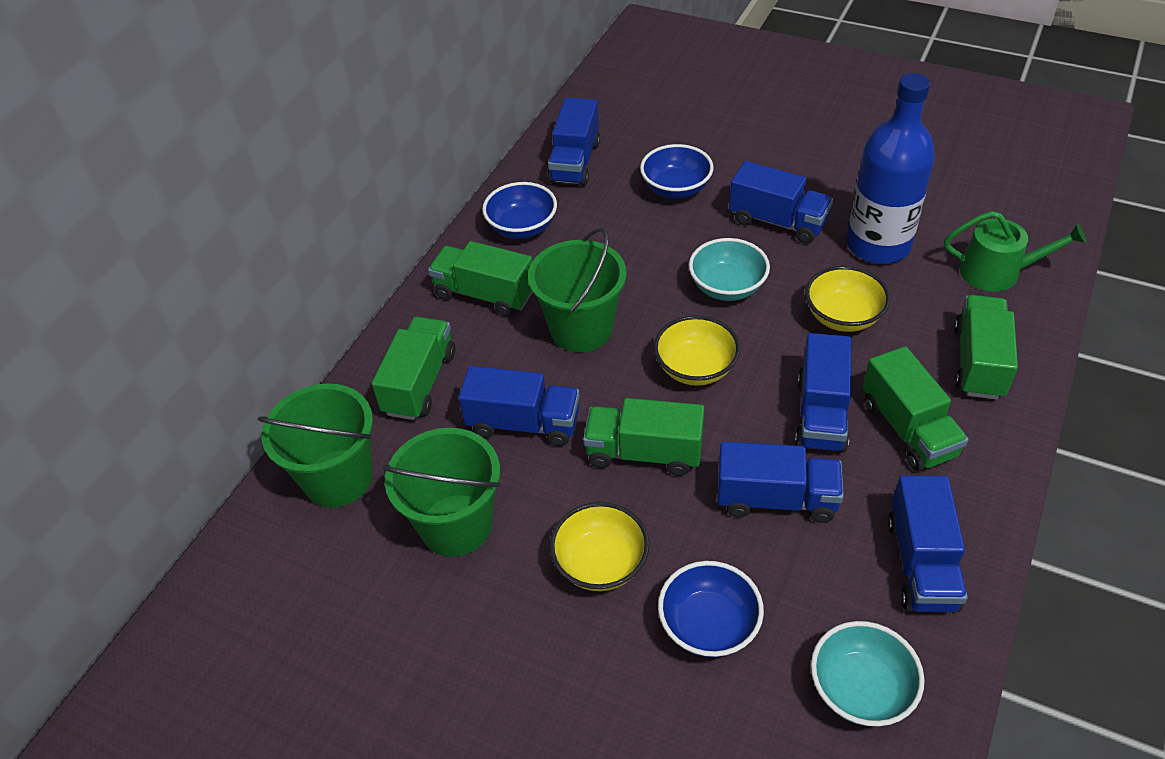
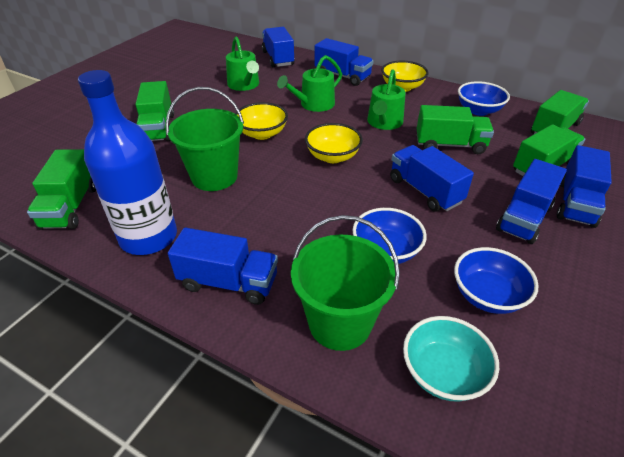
green bucket: [258,383,373,507] [382,428,500,557] [528,227,626,352] = 3 -> [166,87,244,191] [291,215,400,351] = 2
green watering can: [944,211,1087,292] = 1 -> [226,36,259,91] [277,55,342,112] [367,69,406,130] = 3
turquoise bowl: [689,238,770,301] [811,621,925,726] = 2 -> [403,316,499,402] = 1

